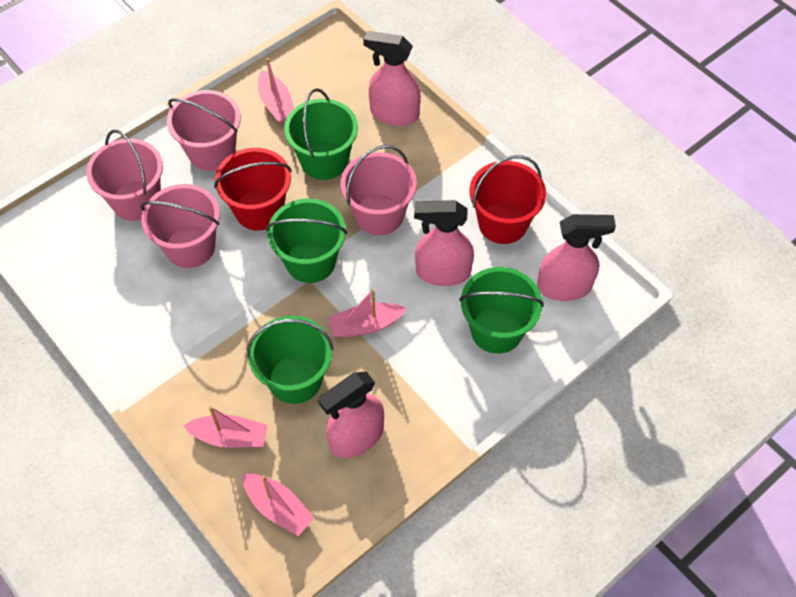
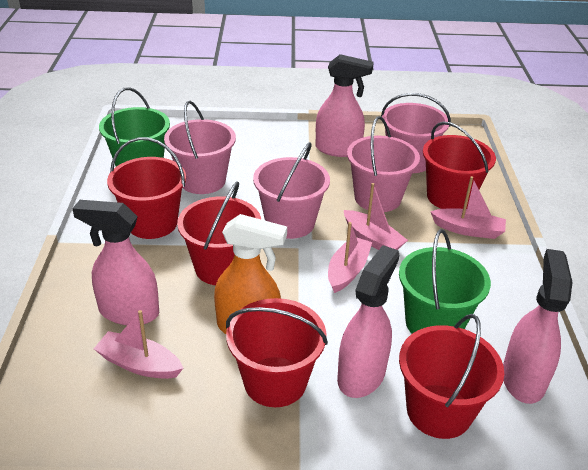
green bucket: [247,316,334,404] [266,199,347,283] [284,88,358,180] [459,267,544,354] = 4 -> [99,87,170,167] [399,229,491,334] = 2
orange spray bottle: none = 0 -> [214,214,287,334] = 1
red bucket: [214,148,292,231] [469,155,546,244] = 2 -> [107,137,186,239] [177,181,261,285] [226,298,328,407] [399,314,504,439] [423,121,496,209] = 5

